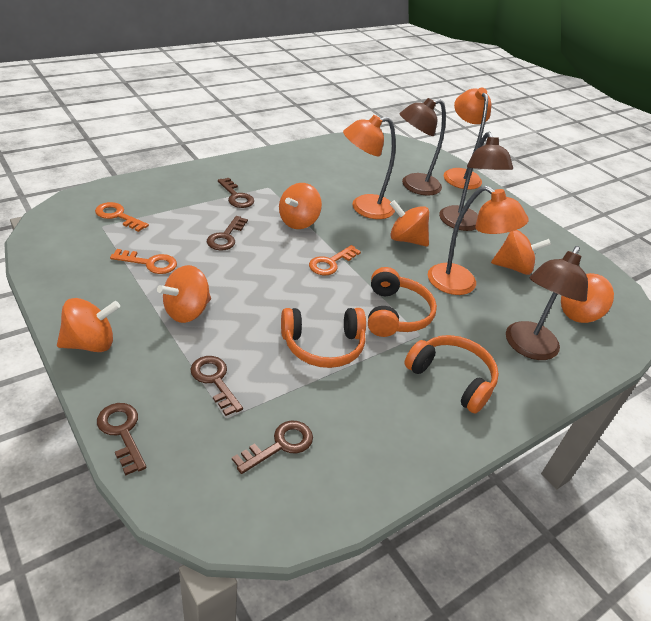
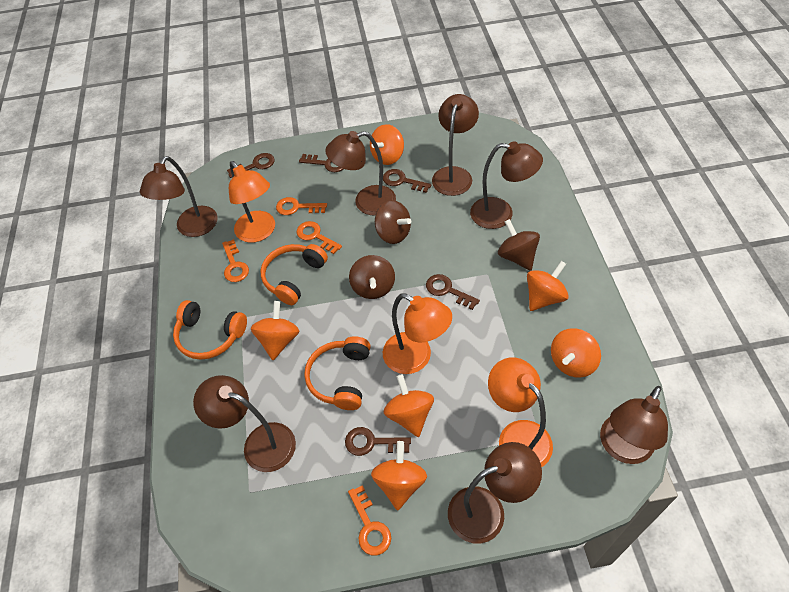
brown lamp: [399,98,446,196] [439,132,513,231] [506,246,588,360] = 3 -> [140,156,218,237] [193,375,296,472] [325,131,396,216] [432,94,479,196] [448,442,542,544] [470,141,543,229] [600,386,668,464] = 7
brown spinning top: none = 0 -> [349,255,395,299] [375,200,411,244] [498,219,540,271] = 3
orange key: [95,202,149,232] [110,249,177,274] [309,245,361,275] = 3 -> [222,239,249,282] [276,197,327,215] [296,221,342,254] [348,485,391,555] = 4

